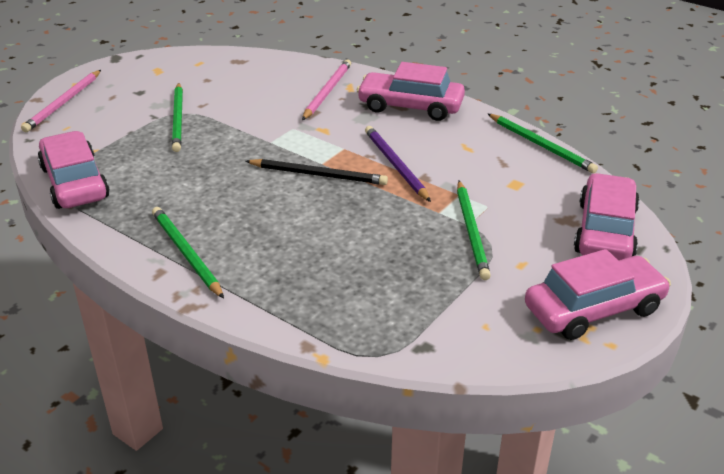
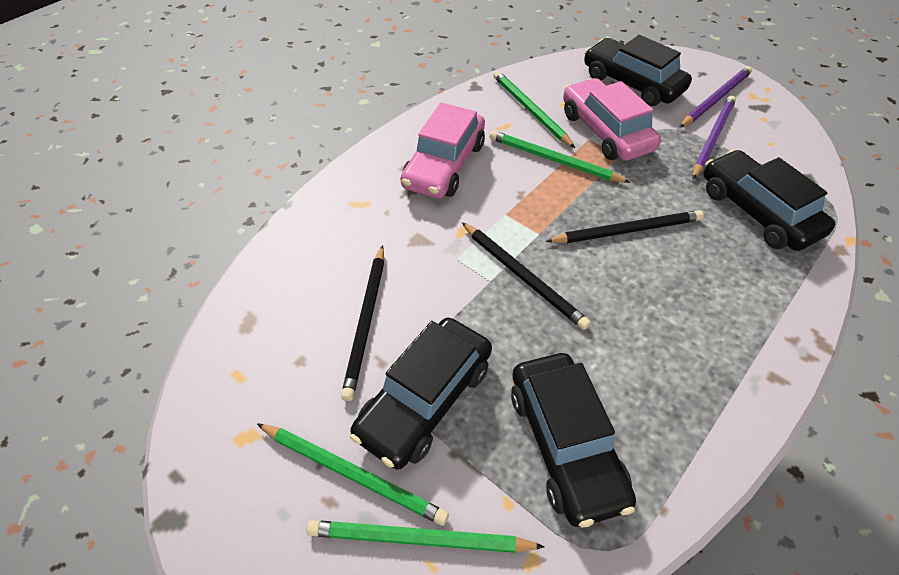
black car: none = 0 -> [350,318,492,470] [511,353,636,527] [584,35,692,107] [703,150,835,251] = 4
black pencil: [246,159,388,185] = 1 -> [341,245,384,401] [462,222,591,330] [546,210,704,243] = 3
pink car: [38,131,110,209] [357,62,465,121] [525,249,671,340] [574,173,640,260] = 4 -> [400,103,485,199] [563,78,661,161] = 2
pink pencil: [21,70,101,132] [302,60,351,120] = 2 -> none = 0
purple pencil: [365,126,431,202] = 1 -> [679,66,752,128] [692,96,736,179] = 2

